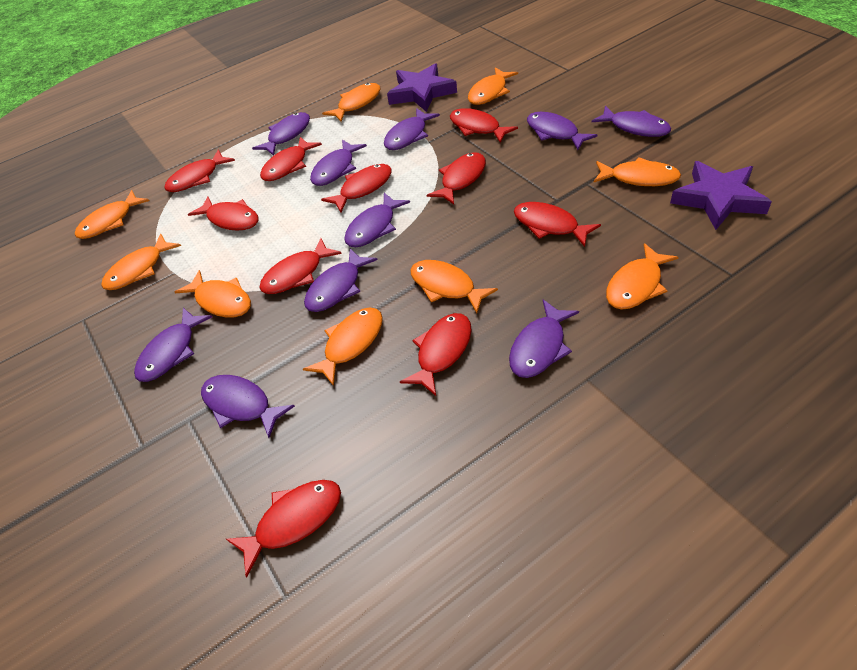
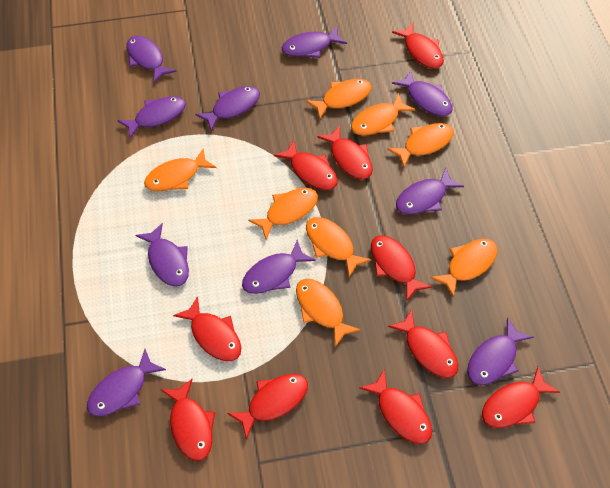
orange fish: [75,190,149,239] [101,233,181,290] [175,270,251,318] [303,307,383,386] [322,83,380,122] [410,260,498,313] [468,68,518,105] [593,157,681,186] [606,243,678,310] = 9 -> [144,148,216,191] [248,188,318,240] [296,279,361,347] [306,79,372,119] [306,217,372,277] [351,93,415,136] [387,123,454,167] [431,239,497,298] = 8
purple star: [387,63,457,112] [670,161,772,230] = 2 -> none = 0

